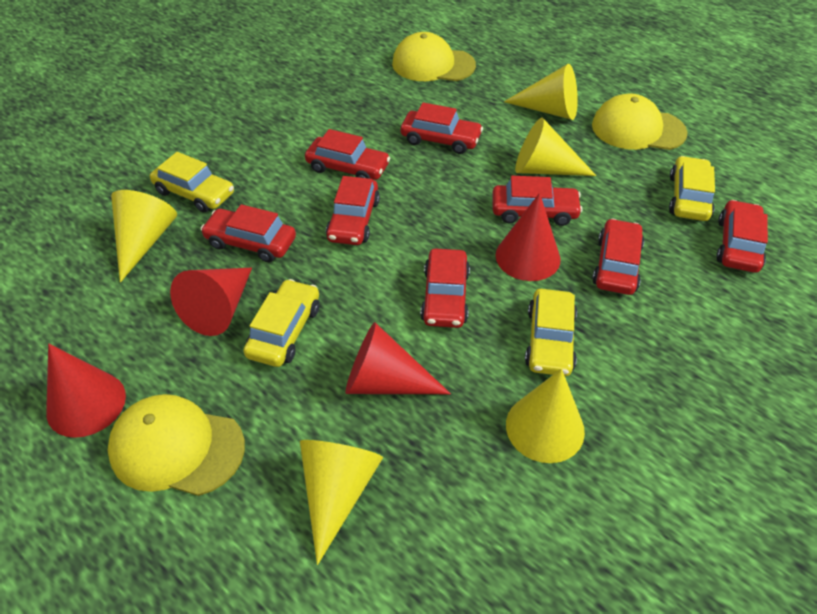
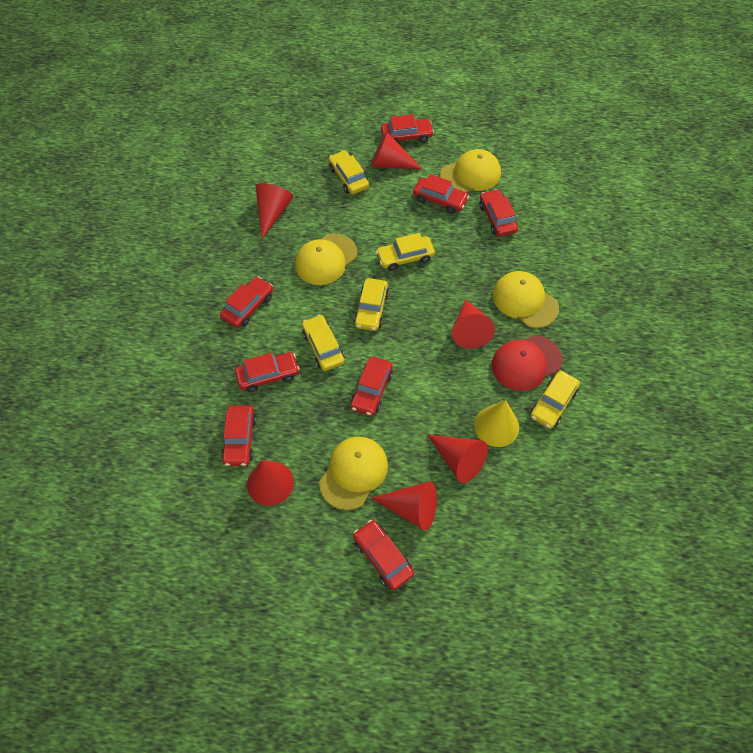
red cap: none = 0 -> [491,335,562,391] = 1
red cone: [46,344,126,438] [170,268,252,336] [345,322,451,394] [496,193,561,281] = 4 -> [247,460,294,506] [256,183,293,239] [371,131,422,169] [371,481,437,530] [428,435,488,483] [452,299,495,349] = 6
yellow cap: [108,394,245,496] [392,32,476,81] [592,94,688,150] = 3 -> [295,233,357,285] [319,437,388,510] [440,149,501,193] [493,271,559,328] = 4
yellow car: [150,152,234,212] [243,279,319,367] [525,289,577,376] [669,156,715,221] = 4 -> [302,315,345,371] [329,150,369,194] [354,278,389,331] [376,233,435,271] [530,371,580,429] = 5
yellow cone: [111,190,177,283] [300,440,383,565] [504,64,578,120] [506,369,585,463] [515,118,596,176] = 5 -> [474,400,519,447] = 1

